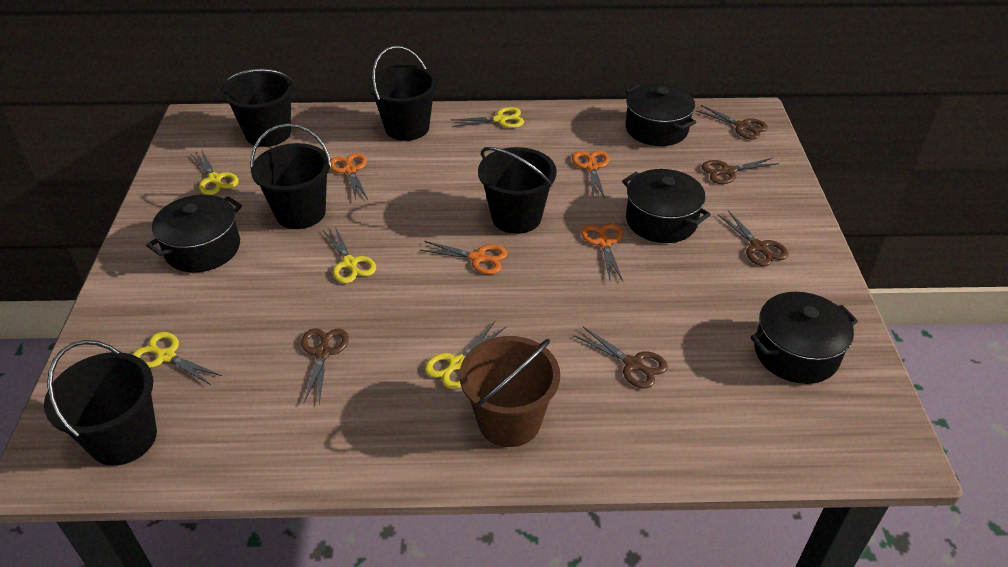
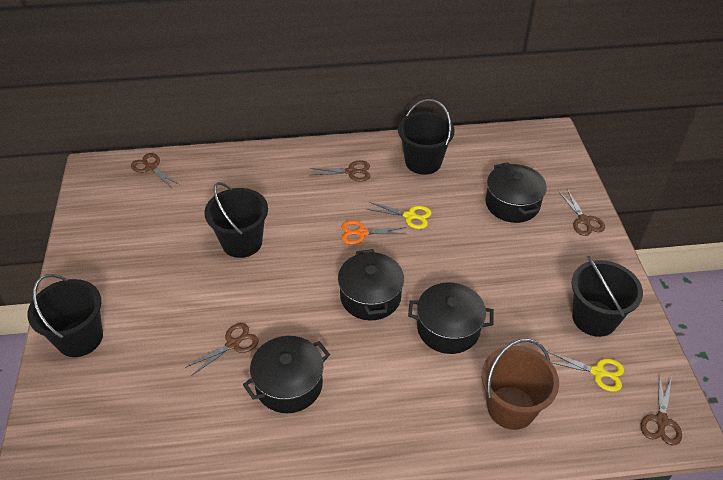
black bucket: [44,340,157,466] [221,69,295,147] [250,124,332,229] [368,46,438,141] [478,147,557,234] = 5 -> [28,274,103,357] [204,182,268,258] [398,99,455,175] [571,255,643,337] = 4
orange scissors: [330,153,368,200] [420,241,507,274] [572,151,609,198] [581,223,623,281] = 4 -> [341,220,407,245] = 1
yellow scissors: [132,332,222,385] [191,151,239,195] [323,227,376,283] [425,322,506,389] [451,107,524,128] = 5 -> [366,202,432,229] [547,351,624,392] = 2

